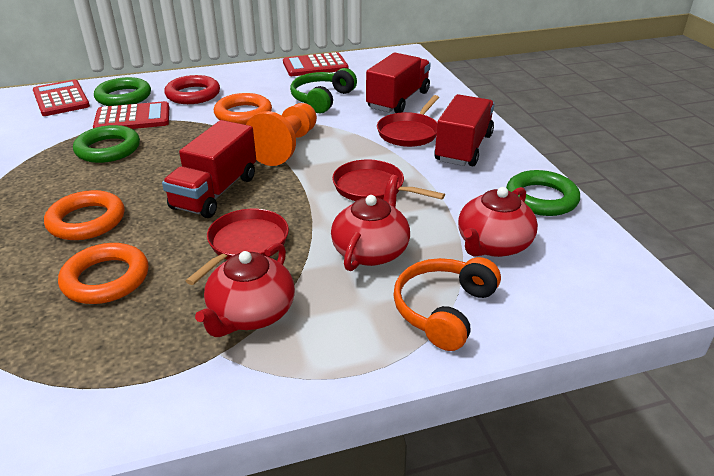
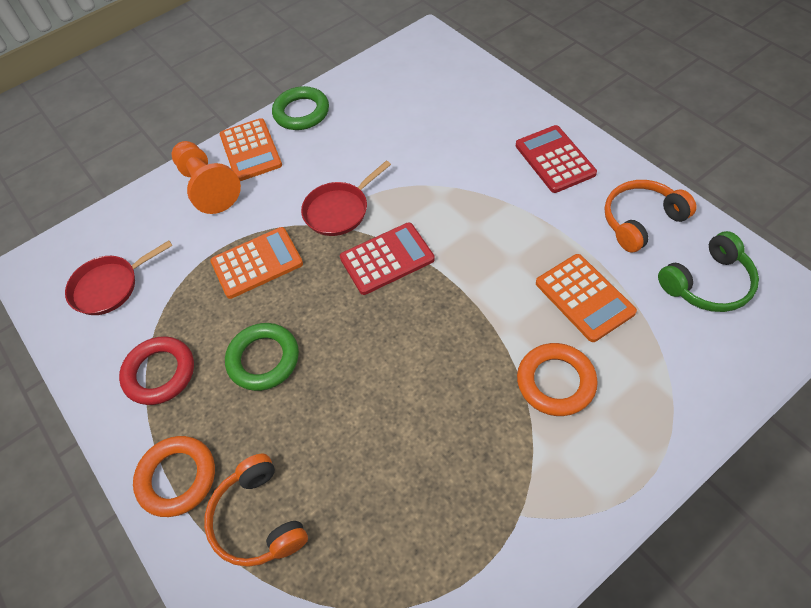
green ring: [73,125,140,163] [94,77,151,106] [506,170,580,216] = 3 -> [225,323,299,391] [272,86,329,130] = 2
orange calculator: none = 0 -> [210,227,303,299] [220,118,282,181] [536,254,637,342] = 3
orange headphones: [393,257,501,351] = 1 -> [204,454,308,567] [604,180,696,253] = 2
orange ring: [44,190,125,240] [58,243,149,304] [214,93,272,125] = 3 -> [133,436,215,517] [517,343,598,416] = 2
red calculator: [33,80,90,116] [93,101,169,129] [283,52,349,76] = 3 -> [340,222,435,295] [516,125,597,193] = 2
red pan: [186,209,289,285] [332,159,445,201] [377,95,439,147] = 3 -> [65,241,173,315] [301,161,391,236] = 2
red teapot: [195,243,295,337] [331,175,410,271] [458,187,538,257] = 3 -> none = 0
red truck: [162,120,256,218] [366,53,431,113] [434,94,495,166] = 3 -> none = 0

